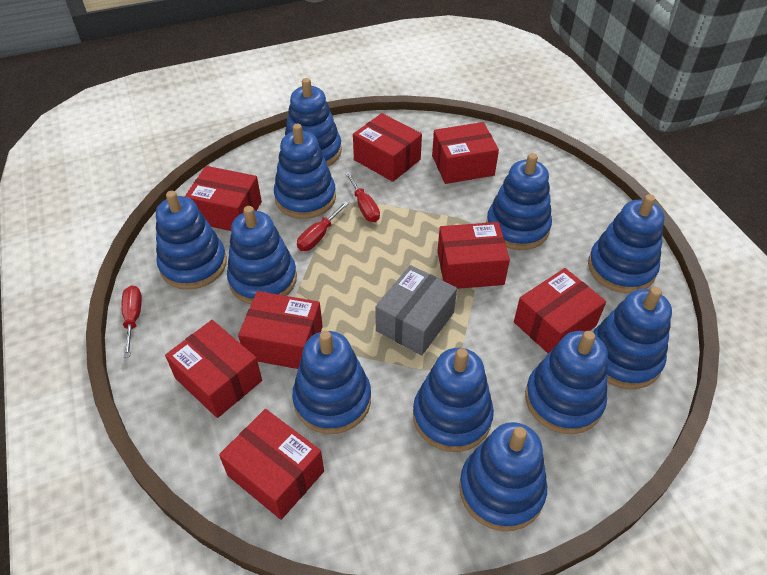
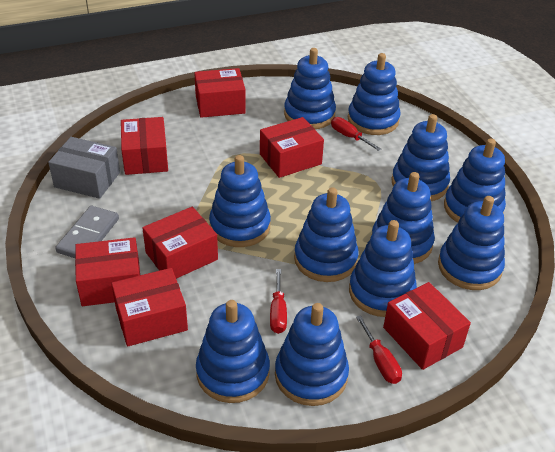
grey domino: none = 0 -> [55,206,119,259] = 1
red box: [165,320,262,418] [185,166,262,231] [219,409,324,520] [238,291,323,369] [353,113,422,182] [432,122,499,184] [437,222,510,289] [514,268,606,354] = 8 -> [75,237,140,306] [111,268,188,346] [121,117,168,175] [142,207,218,279] [194,68,246,118] [260,117,324,178] [383,282,471,370] = 7

